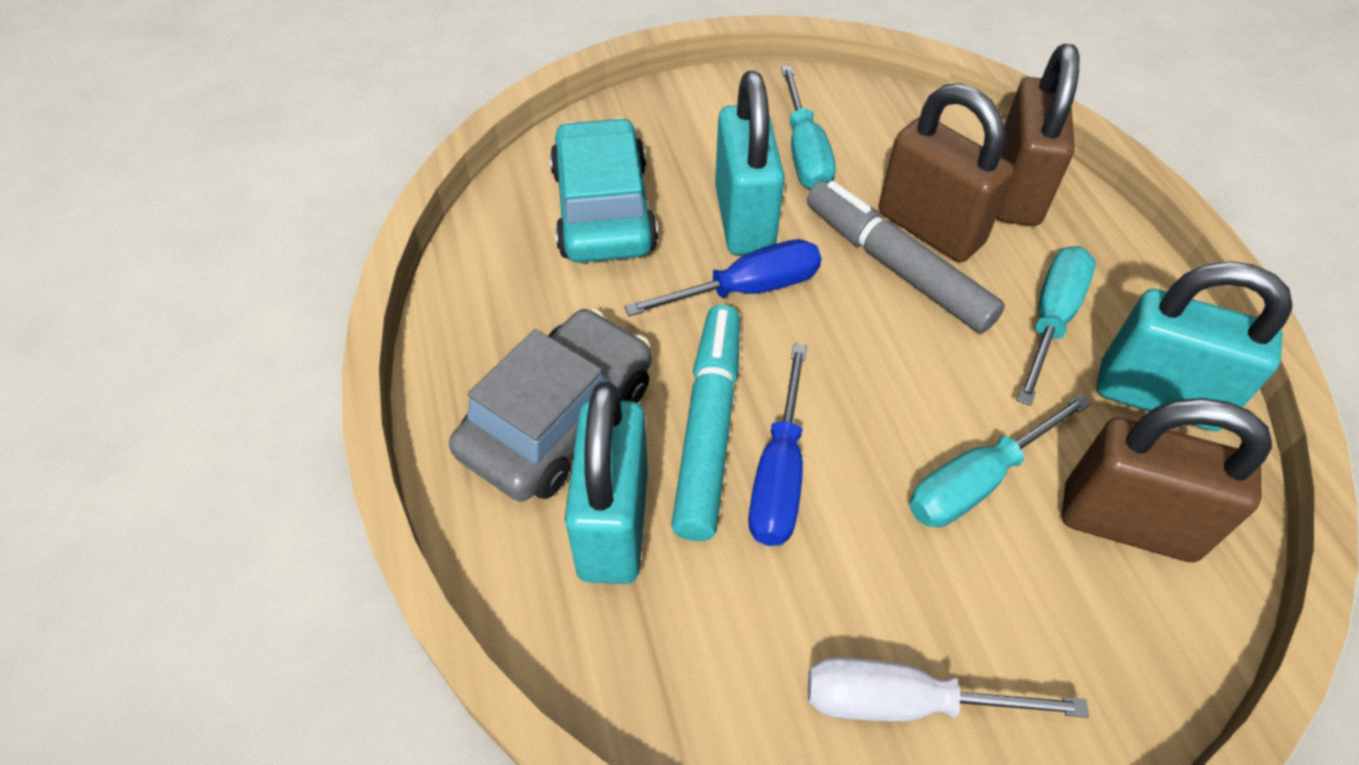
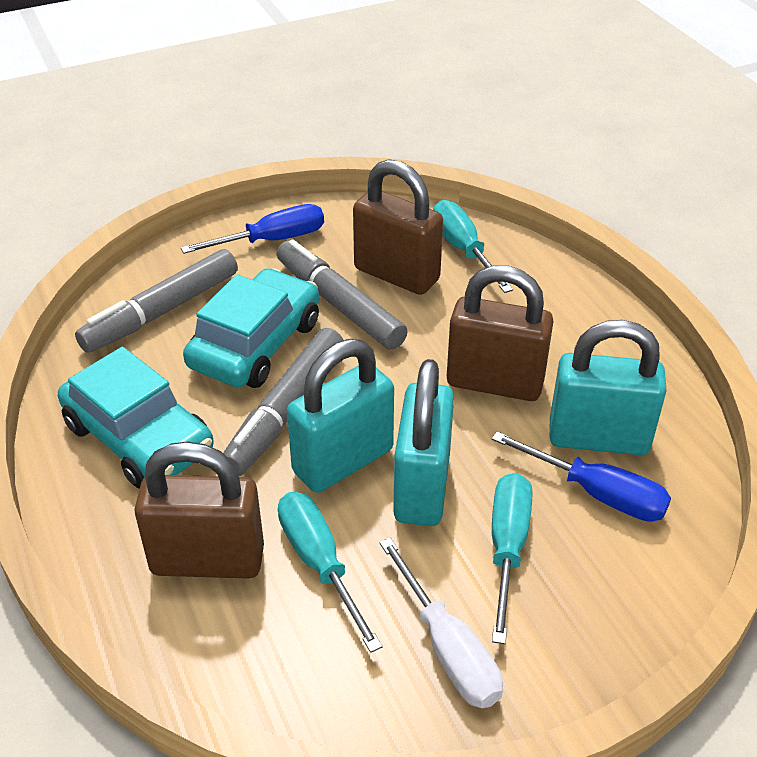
grey car: [449,309,652,501] = 1 -> none = 0
grey marker: [807,181,1005,333] = 1 -> [75,249,238,353] [223,328,343,476] [276,239,408,350] = 3
turquoise car: [550,118,658,263] = 1 -> [58,347,214,489] [183,268,319,388] = 2
turquoise marker: [671,305,740,541] = 1 -> none = 0

